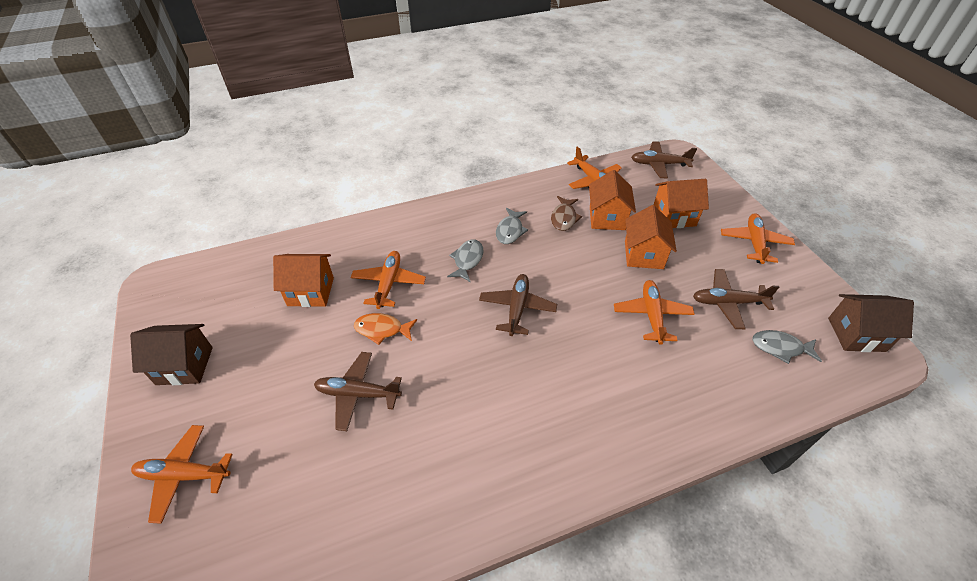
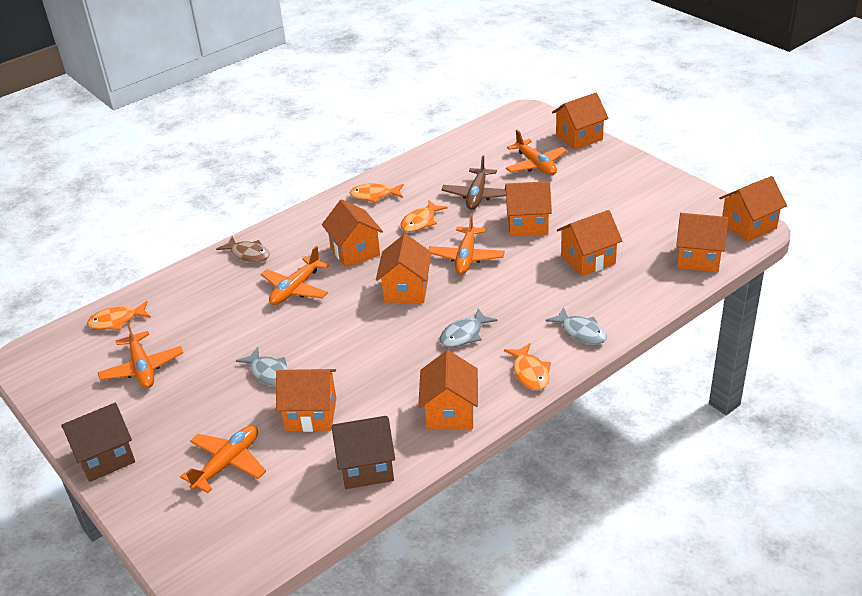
brown plane: [314,352,402,431] [479,274,557,336] [631,141,697,179] [693,269,779,329] = 4 -> [442,155,506,210] = 1
orange fish: [354,313,417,345] = 1 -> [87,301,151,330] [350,183,403,203] [400,200,448,232] [504,343,551,390] = 4
orange house: [273,254,334,307] [589,170,636,230] [625,205,677,269] [654,179,709,228] = 4 -> [276,369,336,432] [322,199,383,267] [376,234,432,303] [418,350,478,430] [505,181,552,236] [552,92,608,150] [557,210,622,276] [676,213,728,272] [719,176,787,242] = 9

